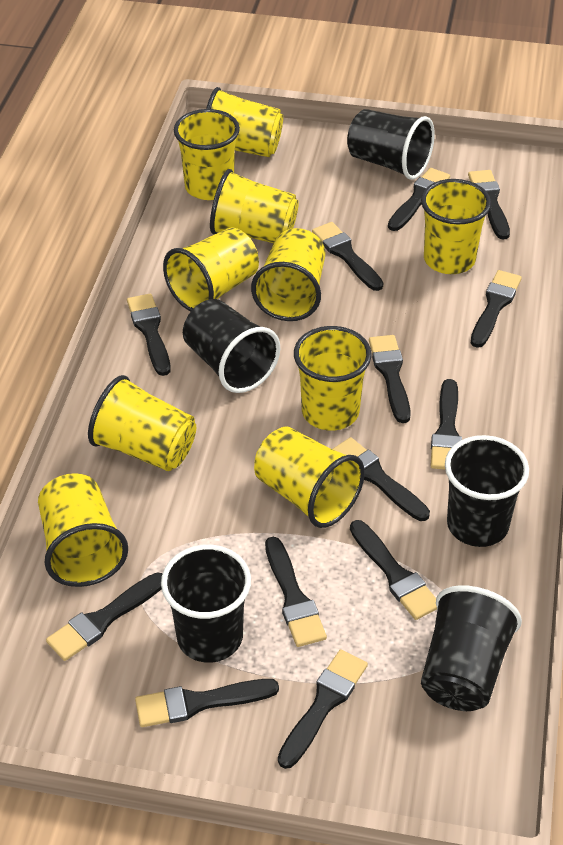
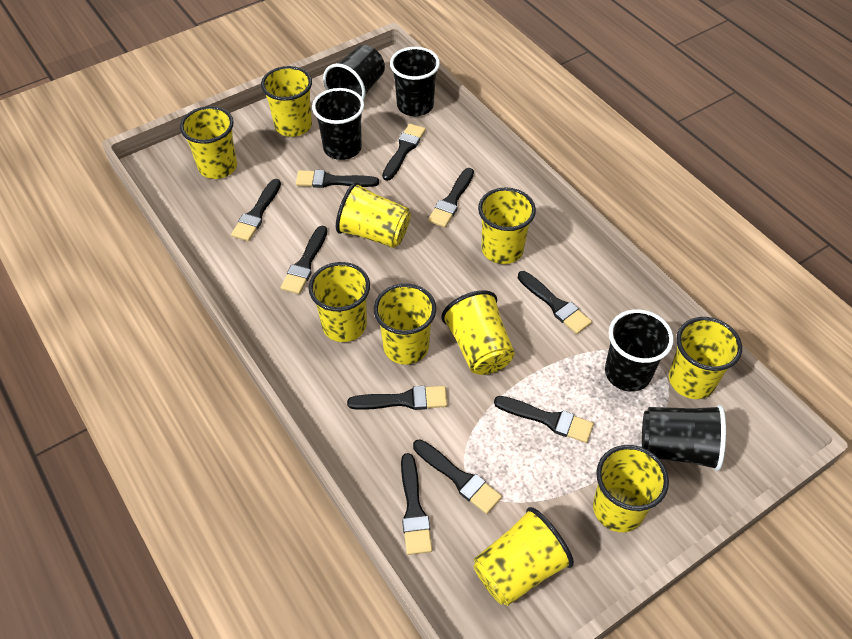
black brush: [46,573,163,661] [127,294,171,376] [135,679,279,727] [265,537,327,647] [278,649,368,769] [312,222,383,291] [333,437,430,521] [350,520,437,620] [369,335,411,423] [388,168,450,231] [430,379,462,470] [468,170,510,240] [470,270,522,348] = 13 -> [231,179,281,241] [281,226,327,294] [296,170,379,188] [347,386,447,410] [382,124,426,181] [401,453,432,555] [413,439,502,514] [428,168,474,227] [494,396,594,443] [518,271,592,334] = 10

